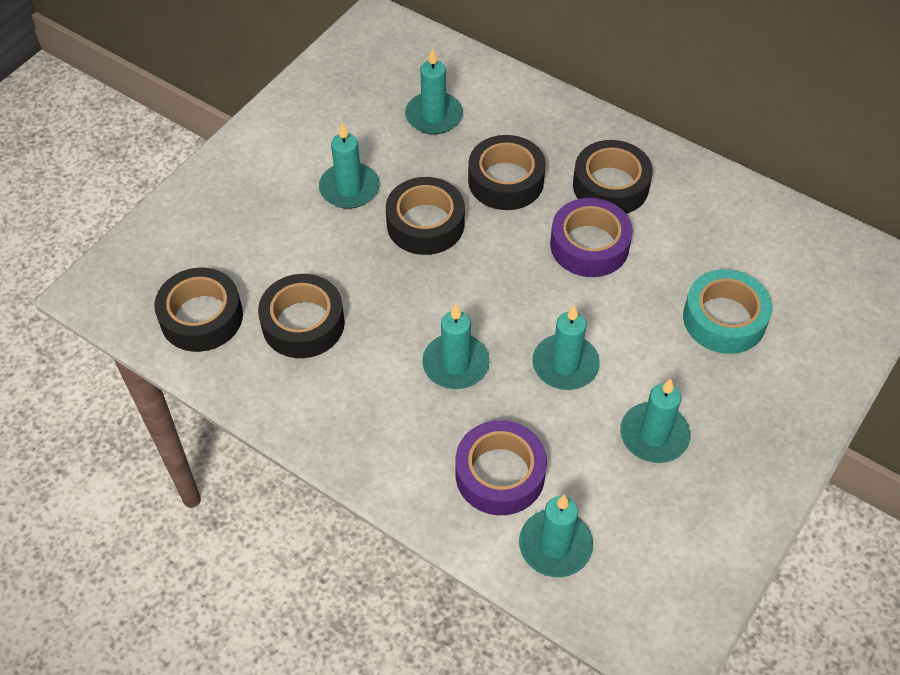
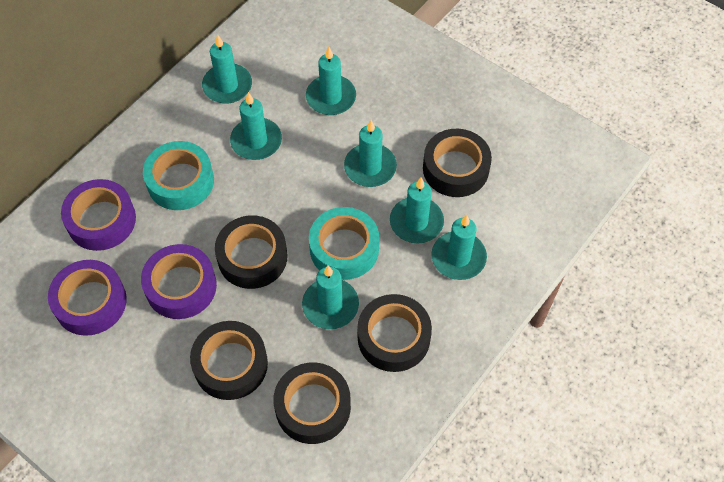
purple tape: [456,420,547,515] [550,198,633,277] = 2 -> [48,260,127,336] [61,179,136,251] [141,244,217,319] = 3
turquoise candle: [319,123,379,209] [405,48,463,135] [422,304,489,389] [519,495,593,577] [532,305,600,390] [620,379,690,463] = 6 -> [202,34,252,104] [230,92,282,160] [302,266,359,329] [306,47,356,115] [344,120,397,187] [390,178,444,243] [431,215,487,280] = 7
turquoise tape: [683,269,772,354] = 1 -> [143,141,214,210] [309,207,379,280] = 2

